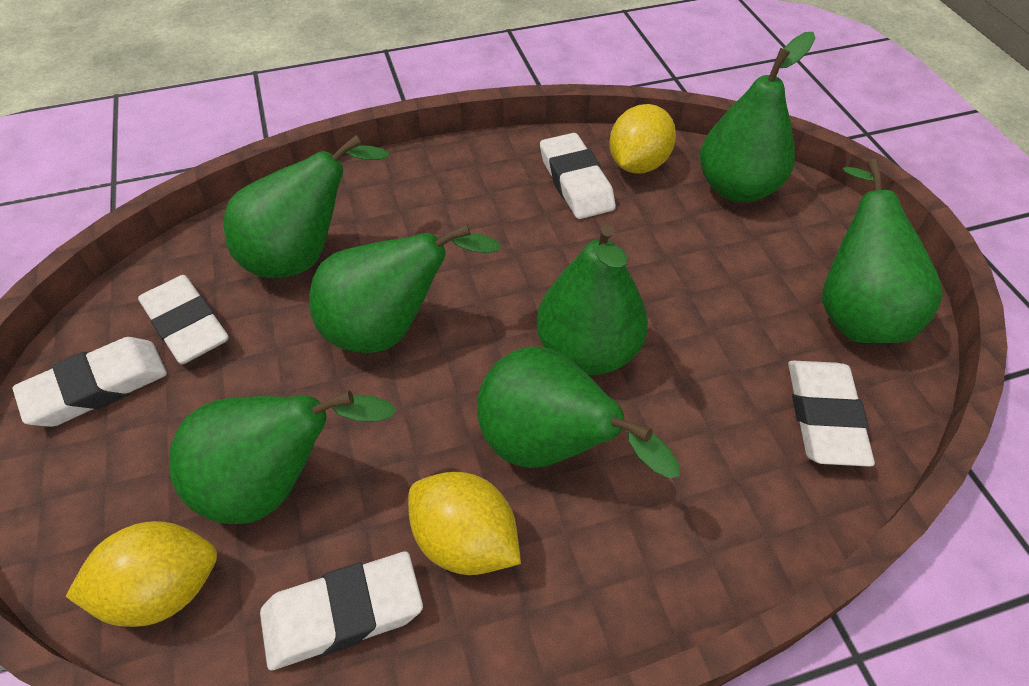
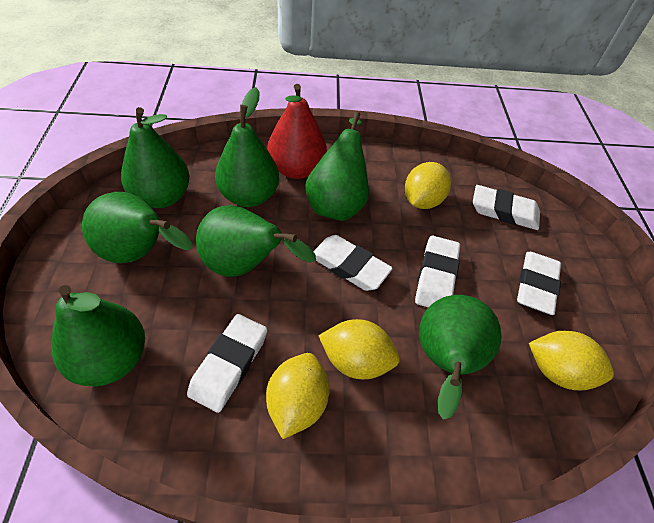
red pear: none = 0 -> [267,84,327,179] = 1
yellow lemon: [66,521,217,627] [408,472,521,575] [609,104,676,173] = 3 -> [266,353,330,439] [318,319,400,379] [405,162,451,209] [529,331,614,391] = 4

